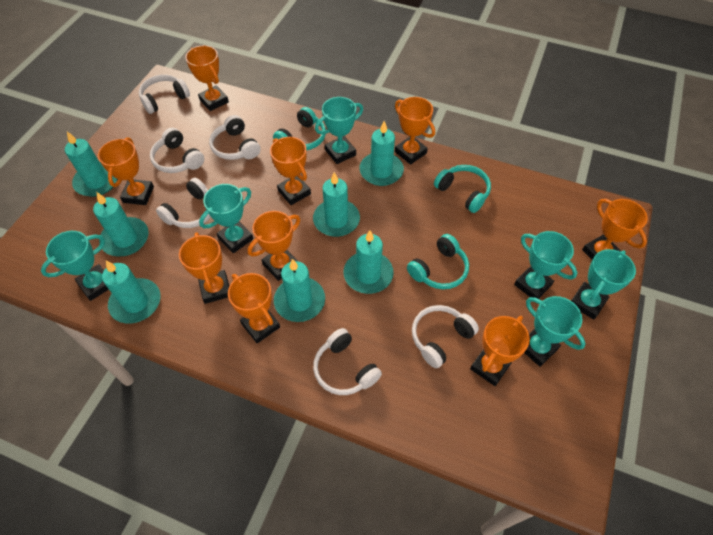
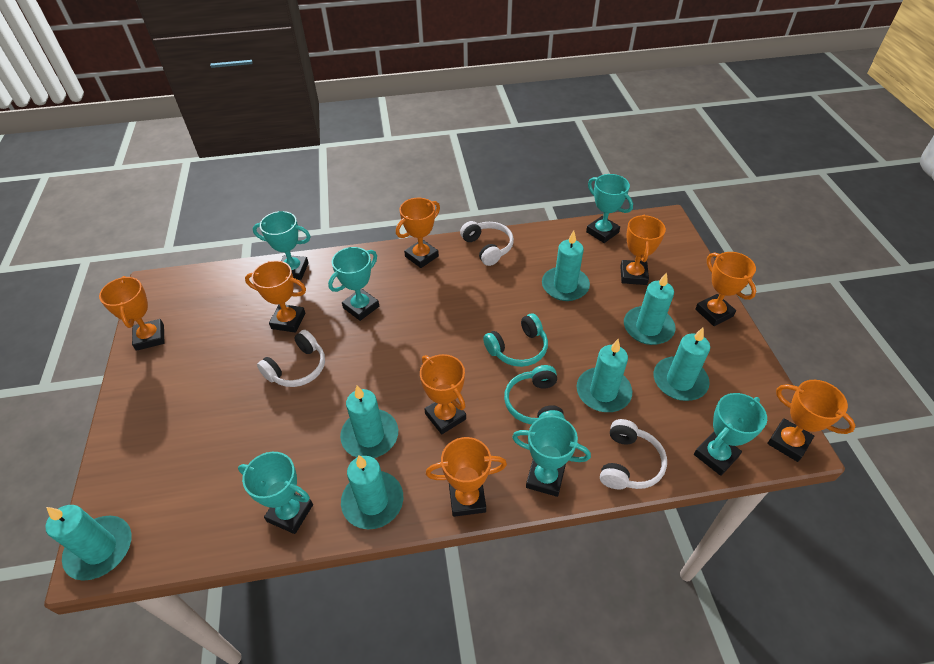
orange trophy: [98,137,154,205] [179,232,229,304] [185,45,229,111] [228,273,280,343] [248,211,300,281] [270,137,311,205] [395,97,435,165] [470,316,530,386] [582,199,648,260] = 9 -> [99,276,164,351] [245,260,306,333] [396,198,440,268] [420,354,466,434] [426,437,507,517] [620,214,666,285] [695,252,756,326] [767,380,856,462] = 8
turquoise headphones: [273,107,326,150] [407,234,469,289] [434,165,491,213] = 3 -> [483,313,548,367] [504,365,565,424] = 2
white headphones: [139,75,190,114] [150,128,204,173] [156,178,211,228] [209,115,261,160] [313,328,382,395] [412,305,479,368] = 6 -> [257,330,325,387] [460,221,514,266] [600,419,667,489] = 3

